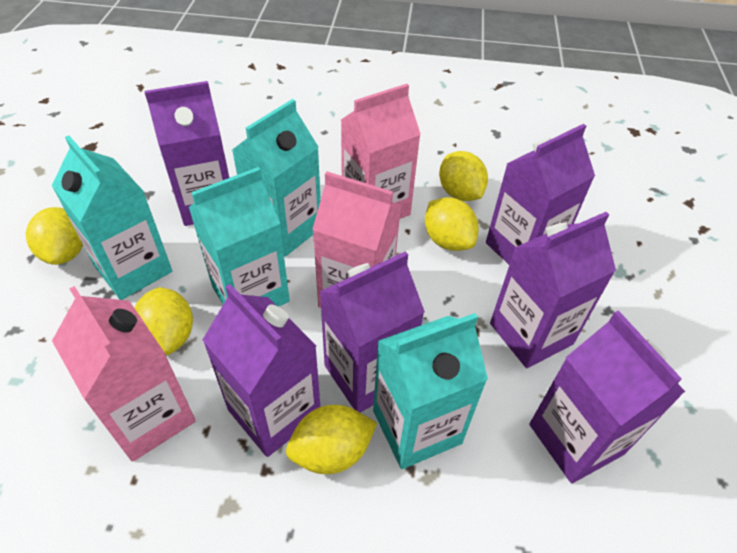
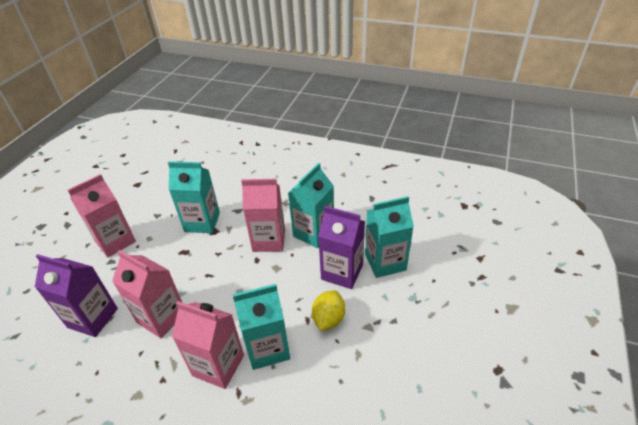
pink carton: [52,286,196,462] [312,172,401,308] [341,84,421,219] = 3 -> [68,174,136,257] [112,250,182,338] [172,301,244,389] [241,179,285,252] = 4
purple carton: [144,81,229,226] [203,284,320,457] [320,251,425,413] [486,124,595,265] [490,212,616,368] [529,310,685,483] = 6 -> [35,254,118,337] [318,206,365,289] = 2
yellow lemon: [26,207,83,265] [135,287,193,355] [286,405,377,474] [425,197,479,251] [439,151,488,201] = 5 -> [312,290,345,331] = 1

